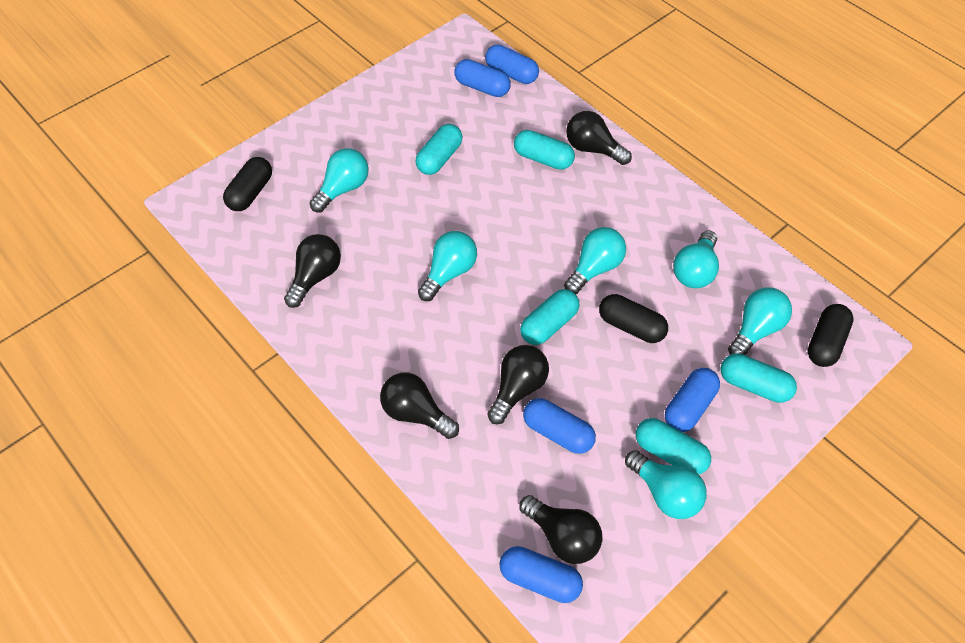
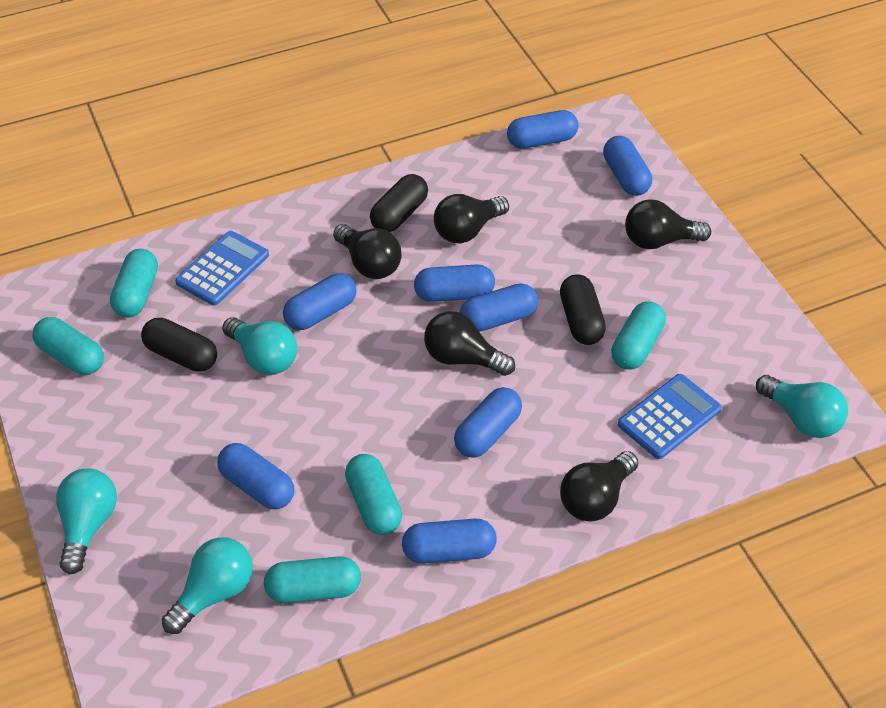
blue calculator: none = 0 -> [175,231,269,305] [618,374,722,459] = 2
blue capsule: [454,59,511,97] [485,44,539,84] [499,546,583,603] [523,398,596,454] [665,368,720,432] = 5 -> [217,443,294,509] [283,273,357,330] [402,519,497,563] [414,264,495,302] [454,387,522,457] [460,284,538,332] [507,110,578,149] [603,136,652,196] = 8
turquoise light bulb: [310,148,369,213] [418,231,477,301] [564,227,626,294] [625,450,707,519] [673,230,719,288] [728,287,792,355] = 6 -> [56,468,117,575] [162,537,253,634] [222,317,297,375] [756,375,848,438] = 4

